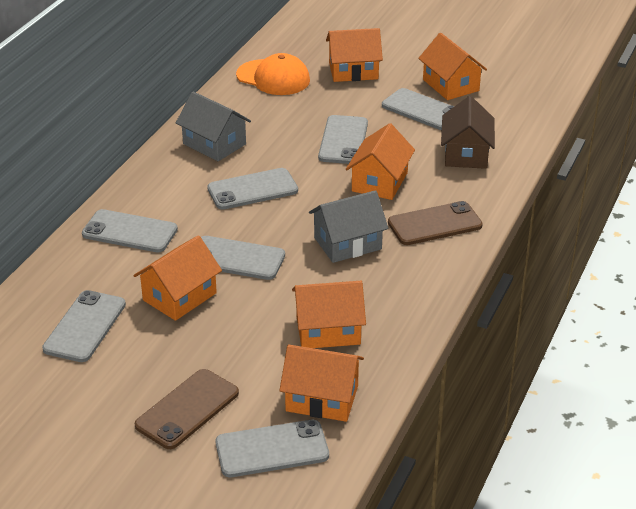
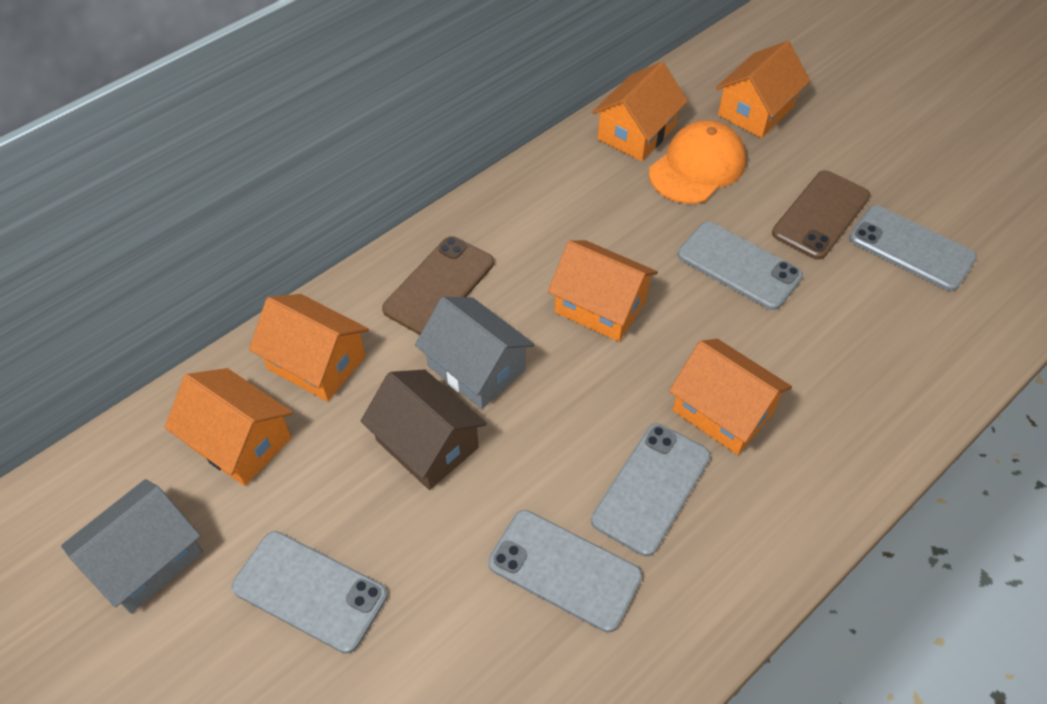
grey phone: [42,290,126,362] [82,209,178,252] [201,236,285,280] [207,168,298,210] [216,420,329,477] [318,115,368,164] [382,88,454,130] = 7 -> [232,531,388,654] [488,510,642,632] [591,424,710,556] [678,222,803,310] [849,205,977,291] = 5

